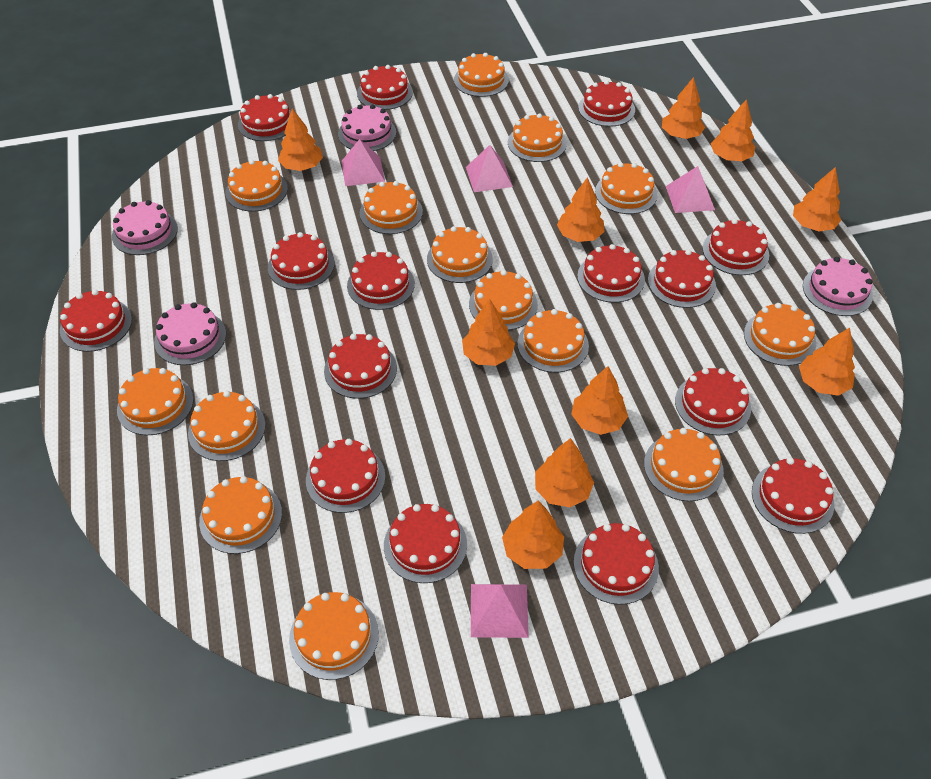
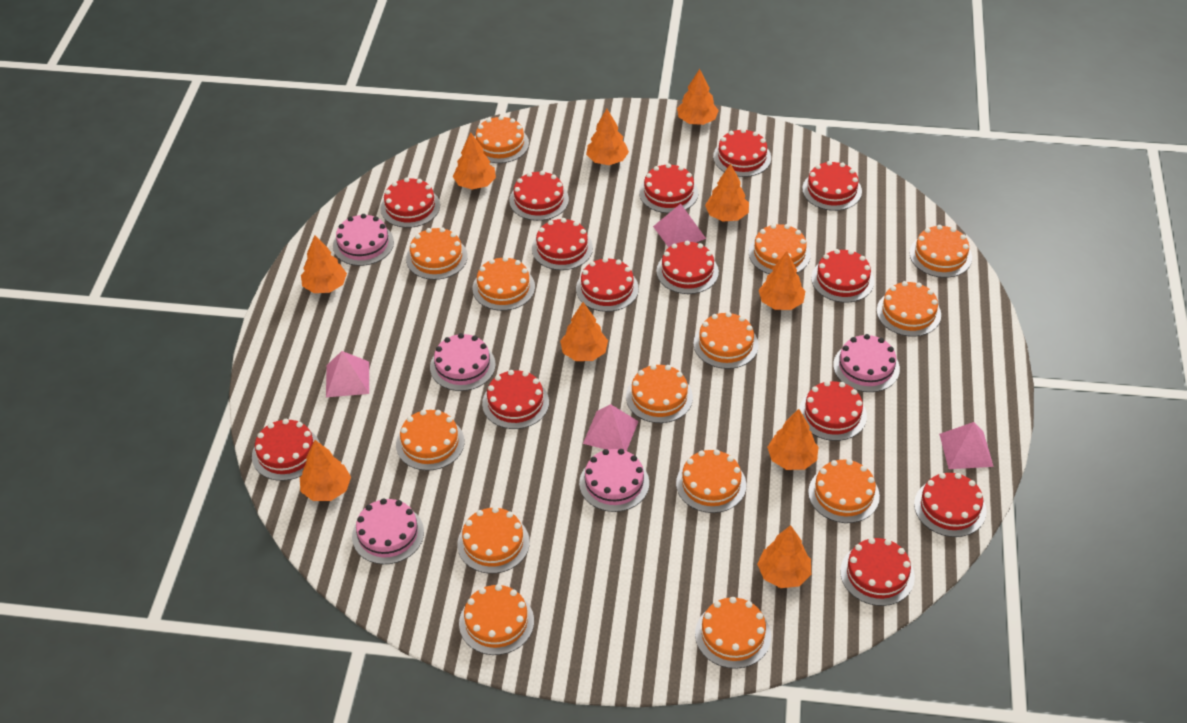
pink cake: [112,200,178,255] [154,302,226,365] [338,104,396,151] [803,257,873,316] = 4 -> [333,214,394,266] [352,498,424,564] [430,333,496,391] [579,449,649,512] [833,334,900,392] = 5
red cake: [60,290,132,352] [238,94,291,141] [268,232,334,290] [306,439,385,513] [324,334,397,399] [347,252,415,310] [357,65,413,110] [384,504,467,583] [574,523,659,605] [577,244,645,303] [578,80,635,127] [648,250,716,308] [675,368,751,435] [703,219,769,275] [752,458,834,534] = 15 -> [252,419,320,481] [380,177,440,228] [482,370,549,429] [509,171,569,221] [532,218,593,270] [576,257,639,312] [639,163,698,213] [656,241,719,294] [713,128,771,177] [799,381,867,441] [802,161,862,211] [811,249,874,303] [840,538,915,606] [914,473,987,537] = 14

